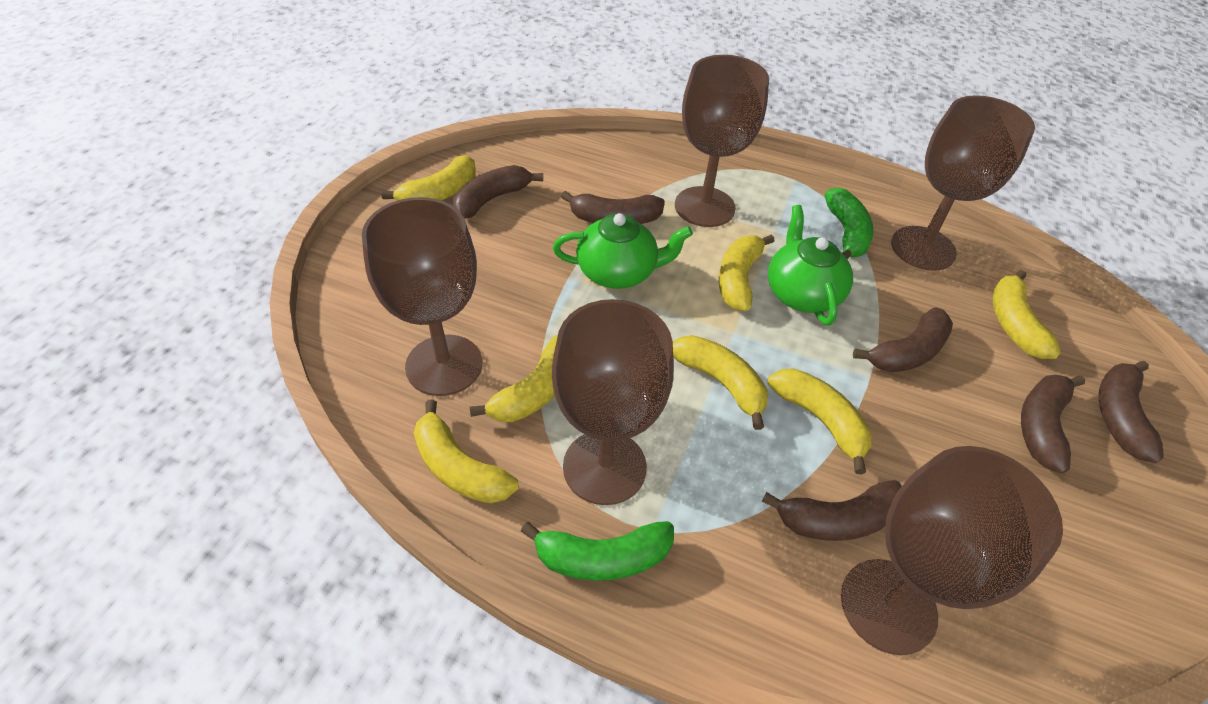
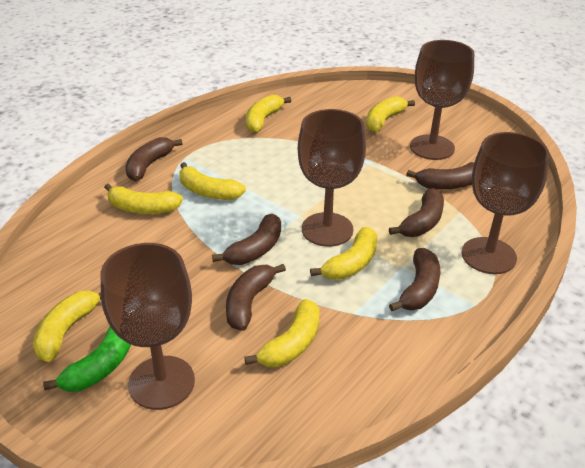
brown goblet: [362,197,482,396] [552,299,674,505] [675,55,769,227] [841,446,1063,655] [891,95,1035,271] = 5 -> [100,243,195,410] [298,109,366,247] [410,40,474,160] [462,132,549,274] = 4
green banana: [521,521,674,581] [825,188,873,259] = 2 -> [43,327,131,392] = 1
green teapot: [553,213,693,289] [768,205,853,326] = 2 -> none = 0

